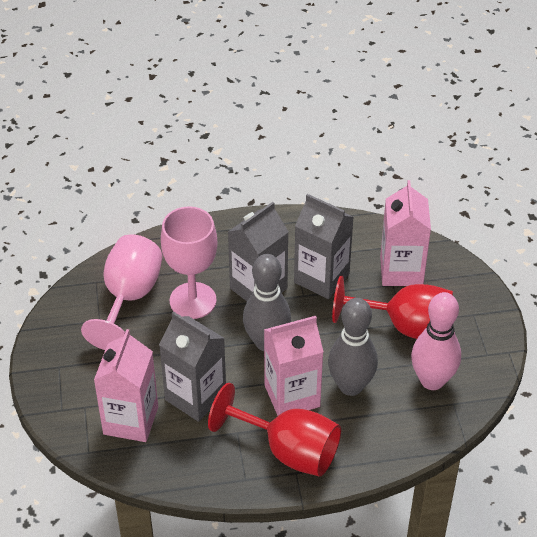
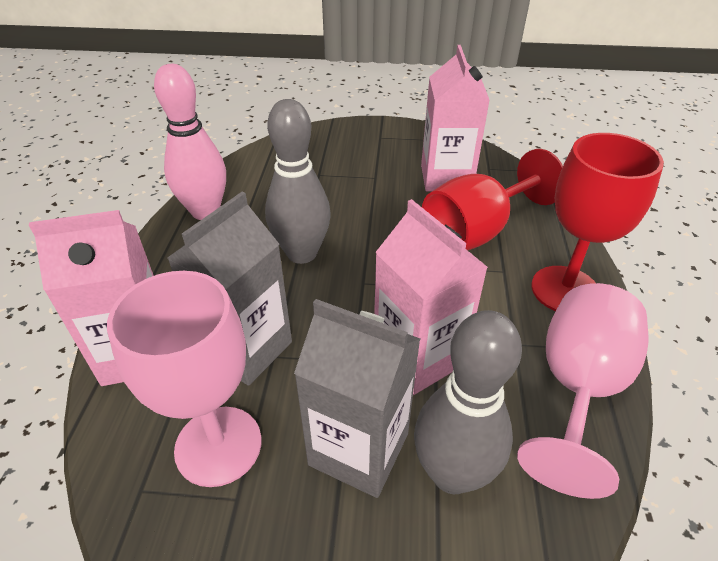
grey carton: [159,311,226,422] [228,202,289,301] [294,194,353,299] = 3 -> [167,192,292,386] [294,299,420,498] = 2

